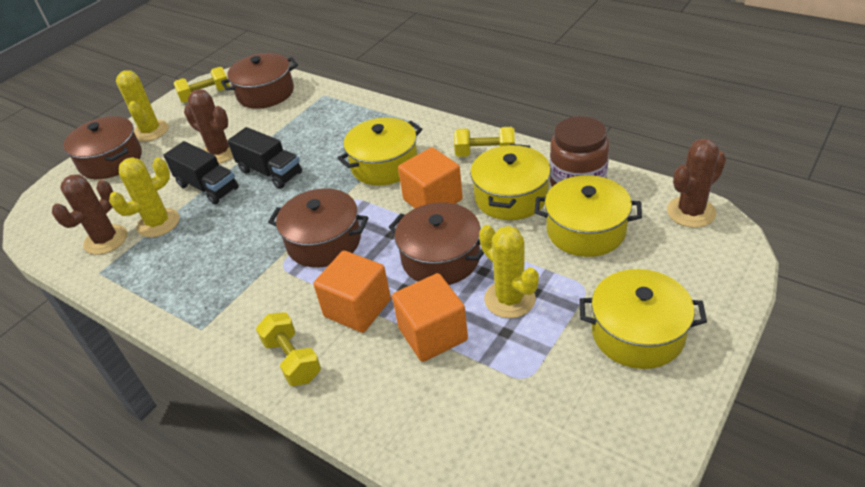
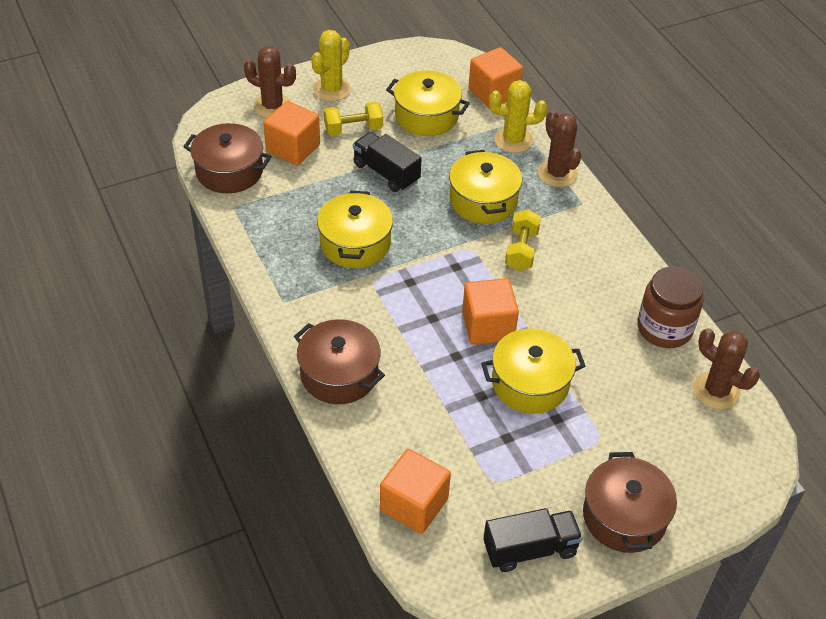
brown pot: [63,116,142,179] [221,53,298,109] [268,188,369,268] [388,202,484,285] = 4 -> [183,123,272,193] [294,319,385,404] [583,452,677,553] = 3
orange cube: [313,251,391,333] [392,273,468,362] [398,147,463,208] = 3 -> [263,101,320,166] [380,449,451,534] [462,278,519,345] [469,47,523,108] = 4
yellow cactus: [109,157,180,237] [116,70,169,142] [479,225,539,318] = 3 -> [311,30,351,101] [489,80,547,153] = 2
yellow dumbbell: [174,67,230,103] [256,312,321,386] [454,127,515,157] = 3 -> [324,101,383,135] [505,209,541,271] = 2

